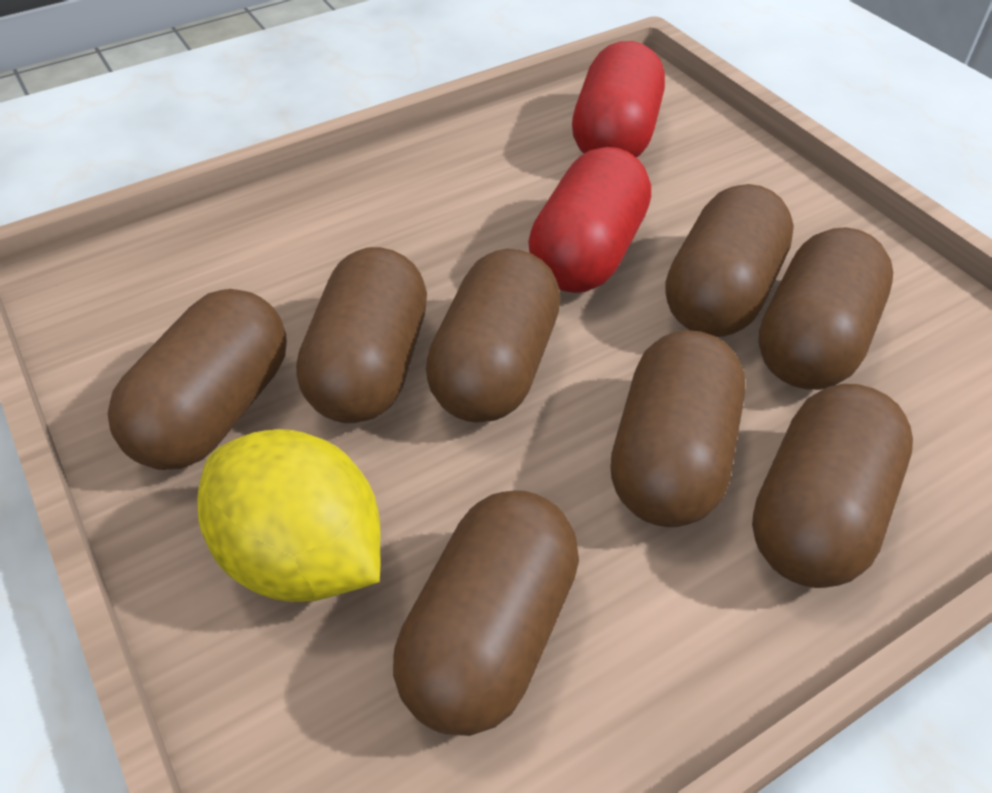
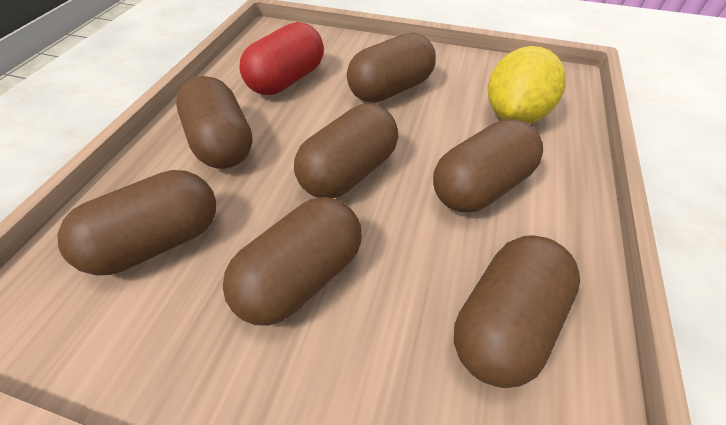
brown capsule: [108,289,287,470] [296,247,427,423] [393,490,579,736] [426,249,561,423] [610,330,745,527] [665,184,794,337] [752,384,913,588] [758,227,893,390] = 8 -> [57,170,216,275] [176,76,253,169] [223,197,362,326] [294,104,398,198] [347,33,436,103] [433,119,543,212] [454,235,580,388] = 7
red capsule: [528,147,651,293] [572,41,665,158] = 2 -> [240,22,324,95] = 1

